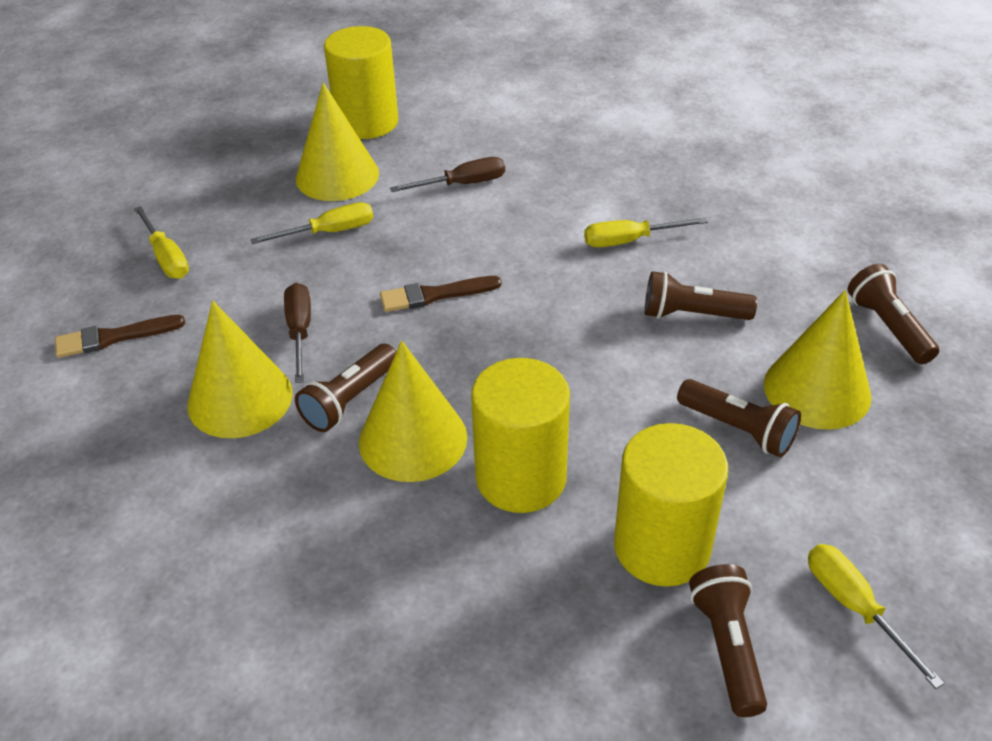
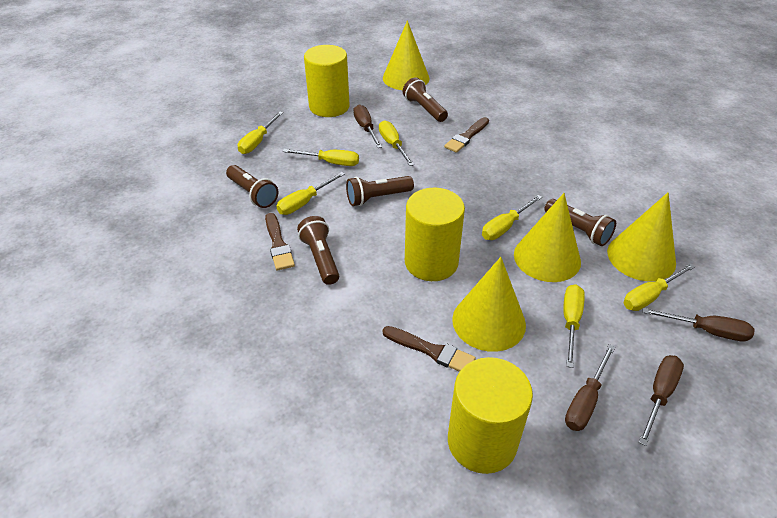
brown brush: [55,315,185,358] [380,276,501,312] = 2 -> [265,213,295,271] [383,326,476,372] [444,117,489,153] = 3
brown screwdriver: [284,283,311,383] [390,157,505,192] = 2 -> [353,105,382,148] [565,344,615,431] [639,355,684,446] [643,308,755,341] = 4
yellow screwdriver: [134,206,189,279] [250,202,373,244] [584,218,708,247] [808,544,944,689] = 4 -> [238,111,283,154] [276,172,345,215] [283,149,359,166] [379,120,414,166] [482,195,542,240] [563,284,585,368] [623,263,695,311] = 7

